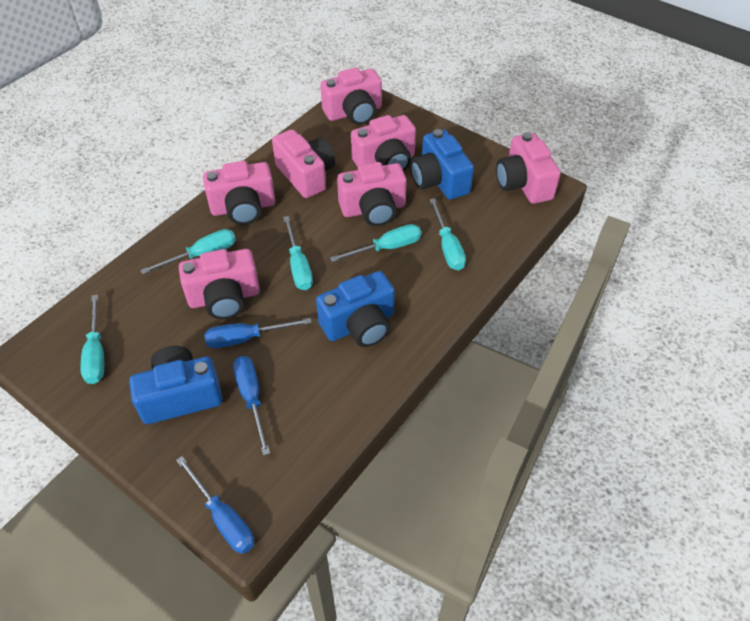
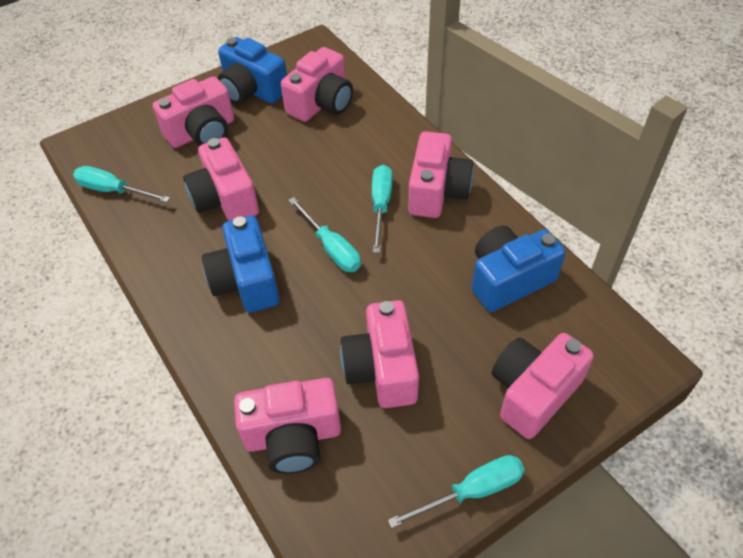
blue screwdriver: [176,456,254,554] [204,318,312,348] [233,356,270,456] = 3 -> none = 0
turquoise screwdriver: [80,295,104,384] [141,229,236,274] [283,216,313,290] [330,224,421,262] [429,198,466,270] = 5 -> [73,166,170,202] [288,197,361,272] [372,165,393,253] [388,455,525,528] = 4

